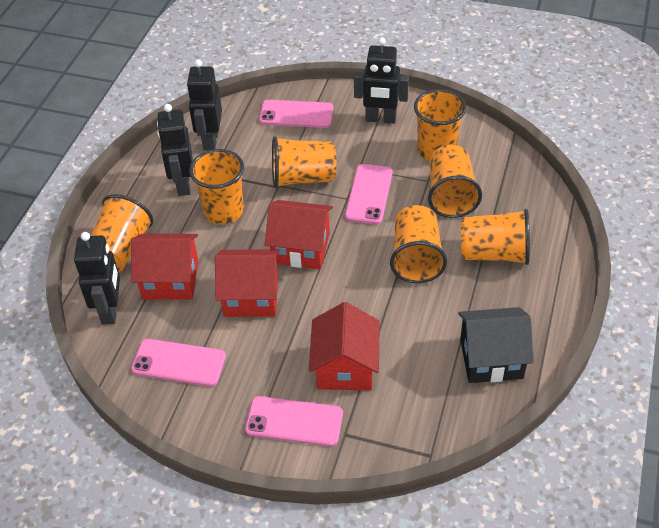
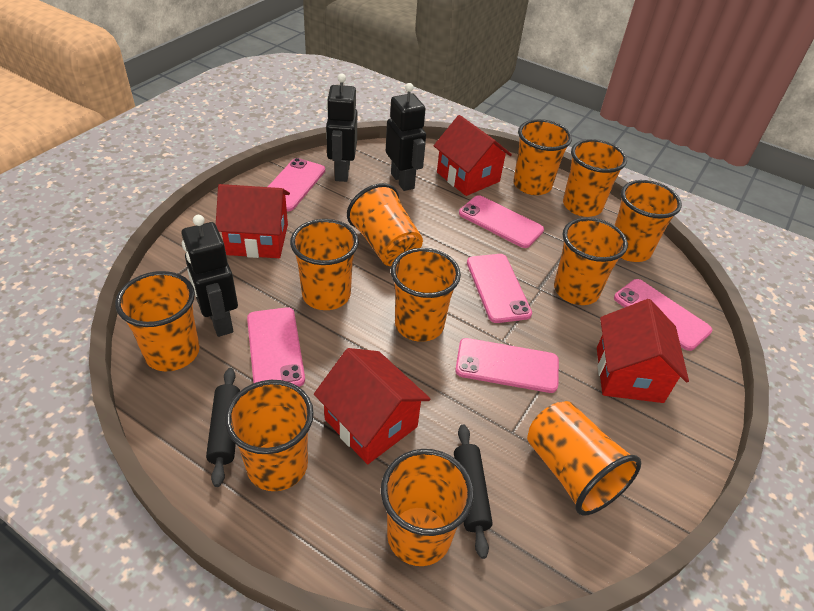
black house: [458,307,534,383] = 1 -> none = 0
black robot: [74,232,120,325] [157,104,193,196] [187,59,222,151] [354,37,409,124] = 4 -> [181,215,238,337] [326,74,357,182] [386,83,426,191] = 3
black rolling pin: none = 0 -> [206,368,240,487] [454,425,493,559] = 2
orange cup: [90,194,153,272] [189,149,244,224] [272,136,336,188] [390,205,447,283] [414,89,466,161] [428,145,482,218] [461,209,530,265] = 7 -> [115,271,200,371] [225,380,314,491] [290,219,359,310] [347,183,423,266] [381,449,474,566] [391,248,461,342] [513,119,572,195] [527,401,641,515] [554,217,628,305] [563,139,627,217] [614,180,682,262] = 11
pink phone: [131,339,226,387] [245,396,343,447] [259,100,333,128] [345,164,393,224] = 4 -> [247,307,305,387] [268,158,325,211] [455,338,559,393] [459,195,544,248] [467,254,532,323] [614,279,712,351] = 6

